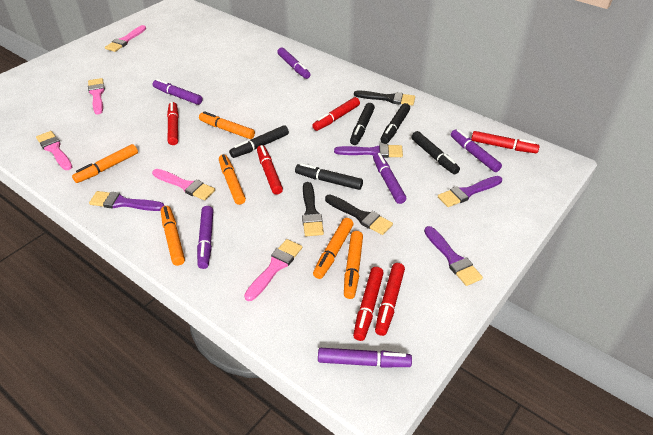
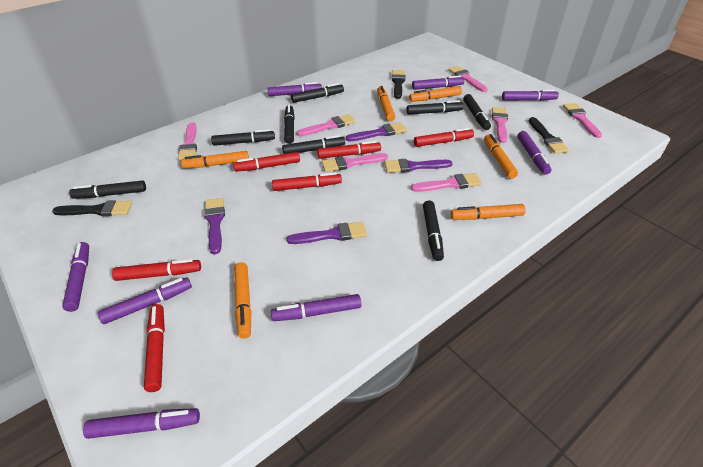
black marker: [229,125,289,158] [295,163,363,190] [350,103,375,145] [380,103,410,144] [411,131,460,174] = 5 -> [69,180,146,199] [211,129,275,146] [282,135,345,154] [284,105,295,144] [291,83,344,103] [406,100,464,115] [423,200,444,261] [463,94,491,130] = 8
pink brush: [36,131,72,170] [88,78,105,115] [105,25,146,52] [152,169,215,200] [244,239,302,301] = 5 -> [178,122,197,160] [297,114,356,136] [322,153,388,172] [411,173,482,192] [449,66,488,92] [492,107,508,143] [563,103,602,138] = 7
purple marker: [153,79,203,105] [197,206,214,269] [277,47,311,79] [318,348,412,368] [373,153,406,204] [451,129,502,172] = 6 -> [62,242,89,312] [83,408,200,439] [98,277,192,324] [267,82,322,96] [271,294,361,321] [412,75,464,90] [502,89,559,101] [517,131,552,175] = 8

